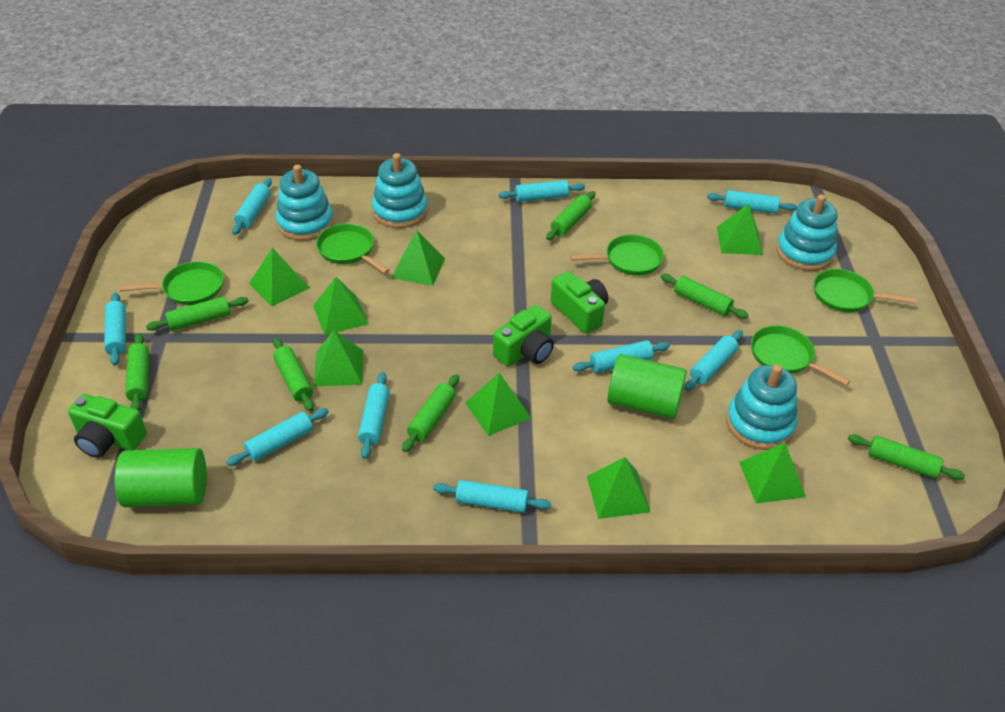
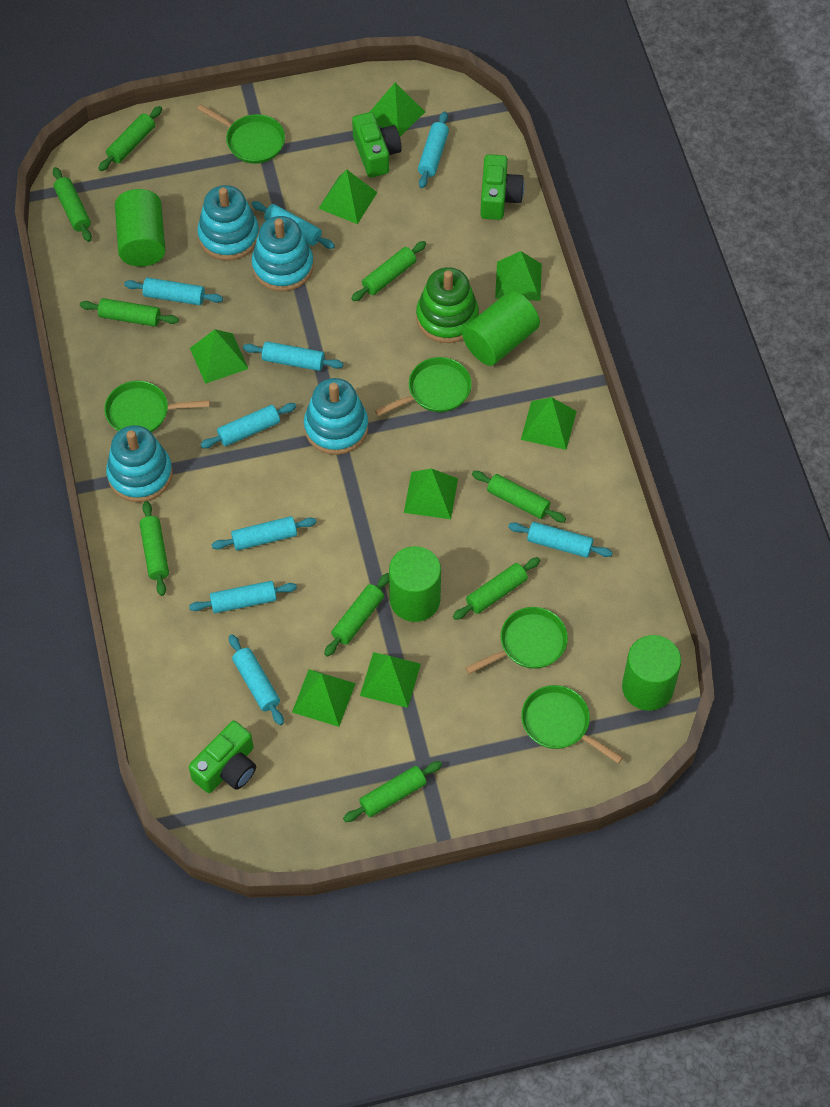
green cylinder: [115,448,207,507] [607,354,687,419] = 2 -> [115,189,166,266] [389,546,441,622] [462,291,540,366] [622,635,681,711] = 4
green rolling pin: [125,333,149,411] [146,296,249,331] [273,338,314,412] [402,374,459,452] [546,191,595,240] [660,274,749,319] [848,434,965,480] = 7 -> [53,167,92,242] [80,298,179,327] [98,106,162,171] [139,501,169,596] [324,573,389,657] [343,761,442,822] [351,241,426,301] [453,557,540,620] [472,471,566,522] = 9
green stacking toy: none = 0 -> [416,267,479,343] = 1

